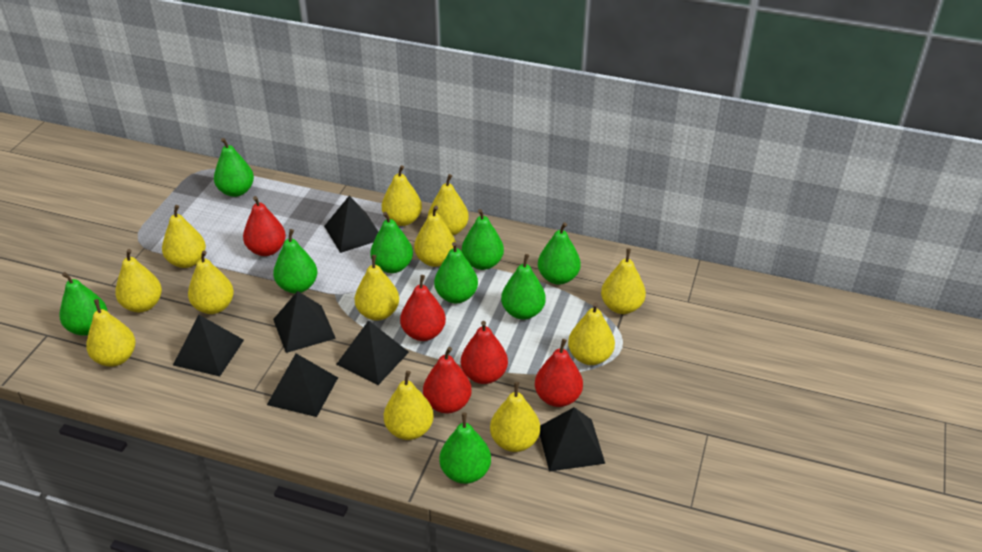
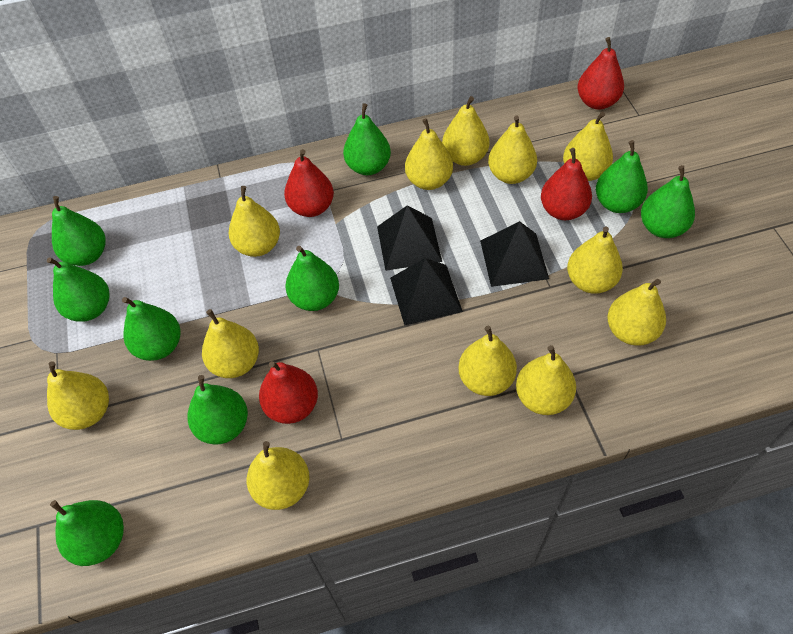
black pyramid: [173,315,244,376] [267,353,338,417] [273,291,336,353] [324,196,378,253] [336,320,409,385] [540,407,605,472] = 6 -> [377,205,442,271] [390,258,463,326] [480,221,549,287] = 3
red pear: [243,196,286,256] [400,275,446,341] [423,347,472,413] [461,321,508,384] [535,339,583,407] = 5 -> [259,361,318,424] [284,149,334,217] [541,148,592,220] [577,37,624,109] = 4

